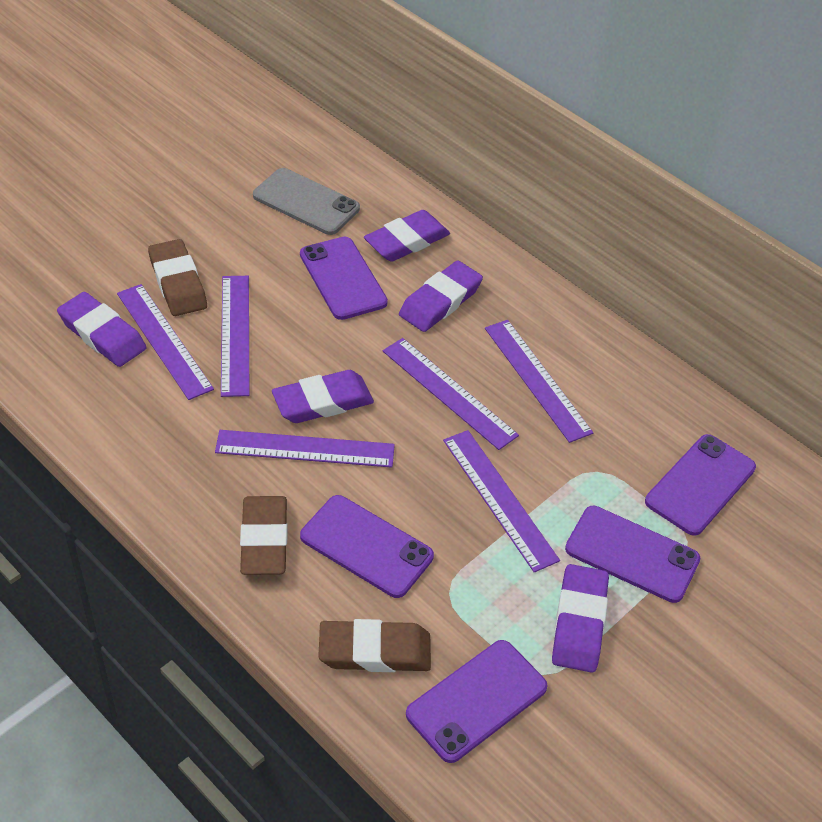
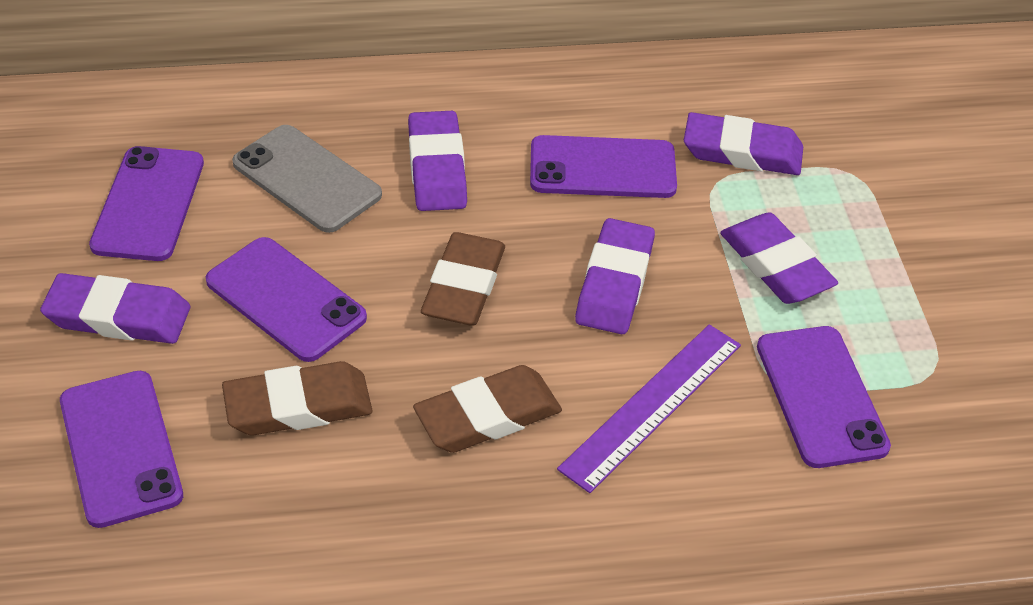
purple ruler: [117,284,214,400] [215,430,395,468] [221,276,249,397] [383,338,519,450] [443,430,560,573] [485,320,593,443] = 6 -> [557,324,741,493] = 1

